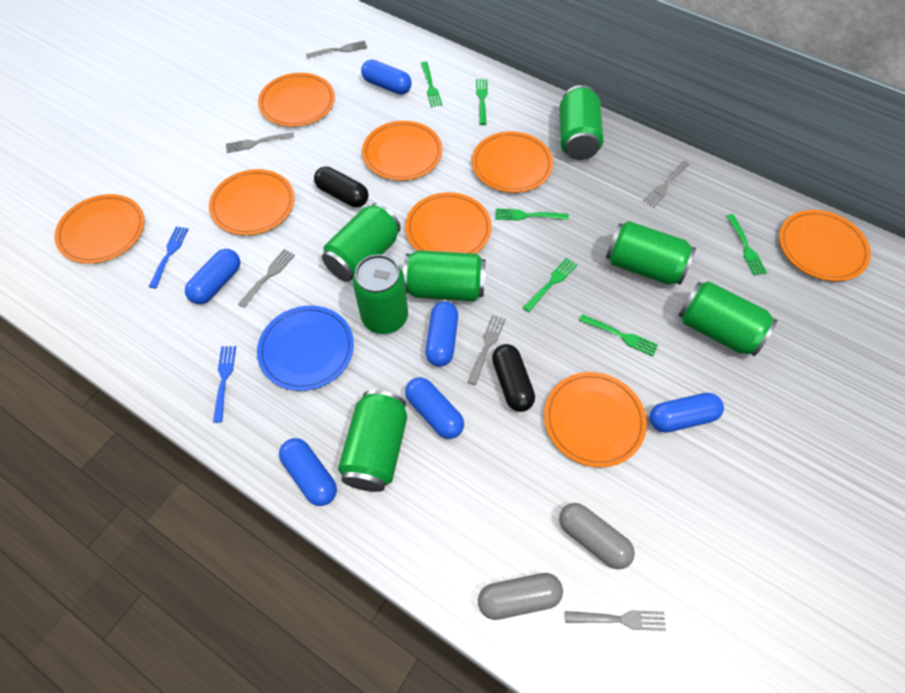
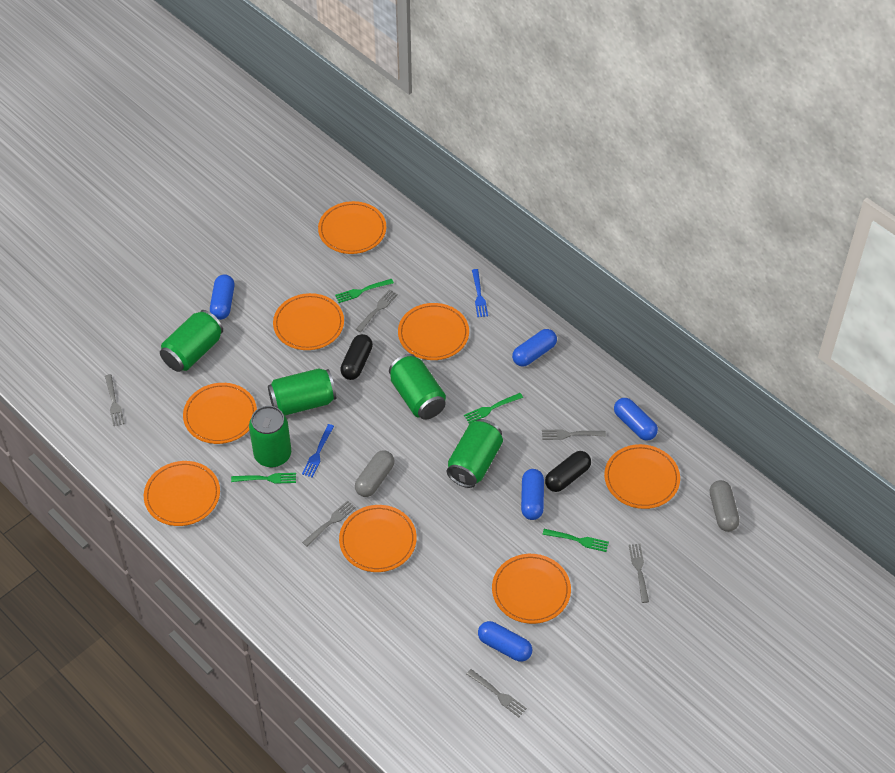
blue capsule: [185,249,240,304] [279,438,337,506] [361,59,412,95] [405,377,464,439] [425,301,458,366] [650,393,724,433] = 6 -> [210,274,235,320] [478,621,532,662] [512,329,557,367] [521,469,544,520] [614,398,658,441] = 5
blue plate: [257,306,354,391] = 1 -> none = 0
green can: [322,203,401,282] [338,390,407,492] [353,254,408,334] [403,250,486,302] [559,85,603,160] [606,221,696,285] [679,281,777,356] = 7 -> [160,310,223,372] [249,406,291,467] [268,368,336,415] [389,354,446,420] [447,419,503,488] = 5
green fork: [421,62,442,107] [476,79,488,125] [495,208,568,221] [522,258,577,312] [579,314,658,356] [727,214,767,276] = 6 -> [231,473,296,484] [335,279,394,303] [464,393,523,424] [542,529,609,552] = 4

